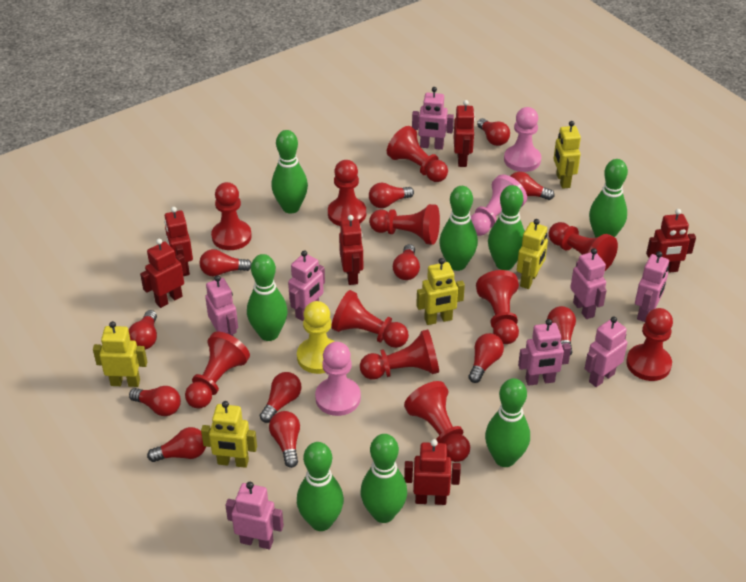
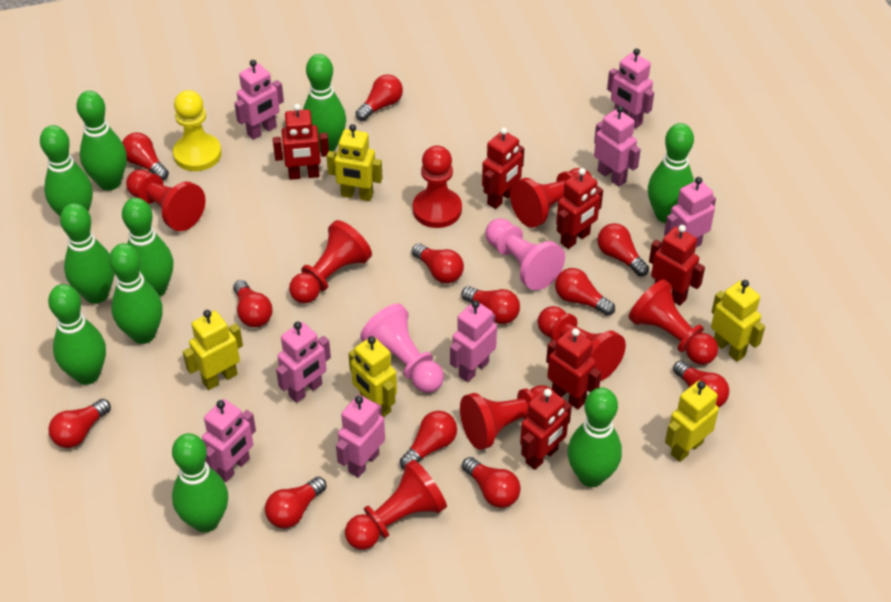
green bowling pin: [247,254,287,341] [271,130,308,213] [297,442,344,531] [361,434,407,523] [439,186,478,271] [485,378,530,467] [488,185,525,270] [589,159,628,238] = 8 -> [40,125,93,216] [48,284,106,385] [60,203,114,304] [76,91,127,191] [109,243,163,344] [122,198,173,297] [172,433,228,533] [303,54,346,152] [568,388,622,487] [648,123,694,223] = 10
pink pawn: [315,342,361,416] [471,174,527,236] [504,107,541,172] = 3 -> [360,304,444,393] [486,218,565,290] = 2
red pawn: [185,332,250,409] [211,182,252,250] [328,160,366,226] [331,290,409,348] [360,329,439,379] [369,204,440,245] [387,126,448,182] [404,381,470,462] [476,270,519,344] [549,222,618,271] [626,308,673,381] = 11 -> [126,169,206,231] [289,220,372,304] [345,460,447,550] [413,145,462,228] [460,385,554,450] [510,168,592,228] [538,306,626,381] [629,279,718,365] = 8

